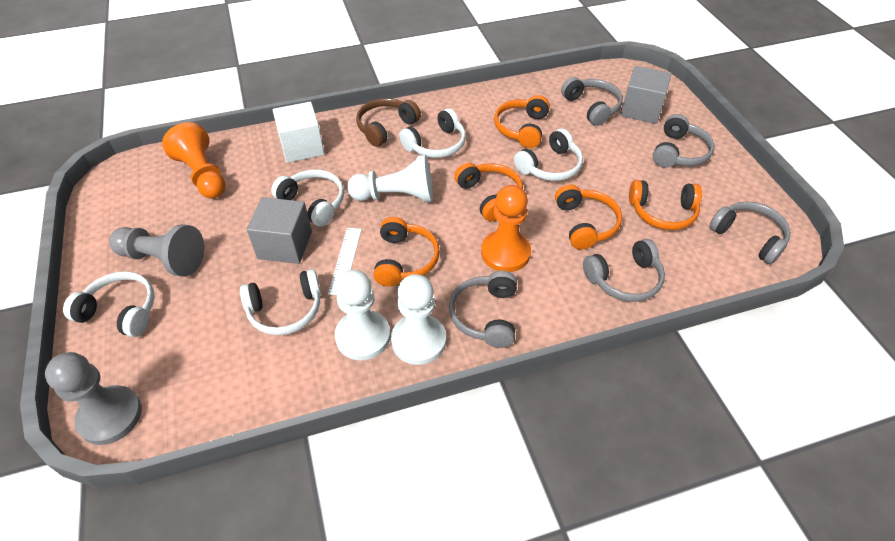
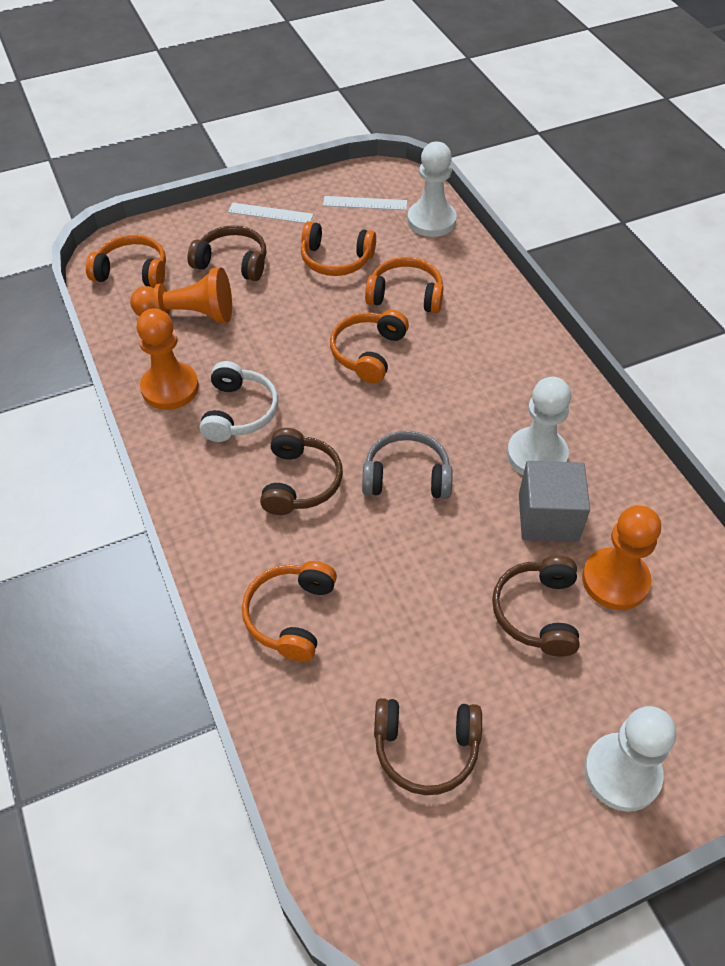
brown headphones: [356,98,421,147] = 1 -> [188,225,266,281] [260,428,343,515] [374,698,482,795] [492,556,580,657] = 4
grey cube: [246,197,312,264] [620,66,671,124] = 2 -> [519,461,590,542] = 1
grey headphones: [449,271,517,348] [561,77,623,126] [583,239,665,302] [653,114,714,168] [709,201,791,264] = 5 -> [362,431,453,499] = 1
grey pawn: [45,352,142,445] [109,224,204,277] = 2 -> none = 0
orange pawn: [162,122,226,199] [481,185,531,272] = 2 -> [130,267,232,323] [136,308,199,410] [582,505,661,610] = 3
white cube: [273,102,324,163] = 1 -> none = 0
white headphones: [63,271,155,337] [240,269,321,335] [271,169,344,227] [399,108,466,158] [514,129,583,181] = 5 -> [199,361,278,442] = 1
white ruler: [328,228,362,295] = 1 -> [228,203,313,223] [323,196,407,210] = 2

